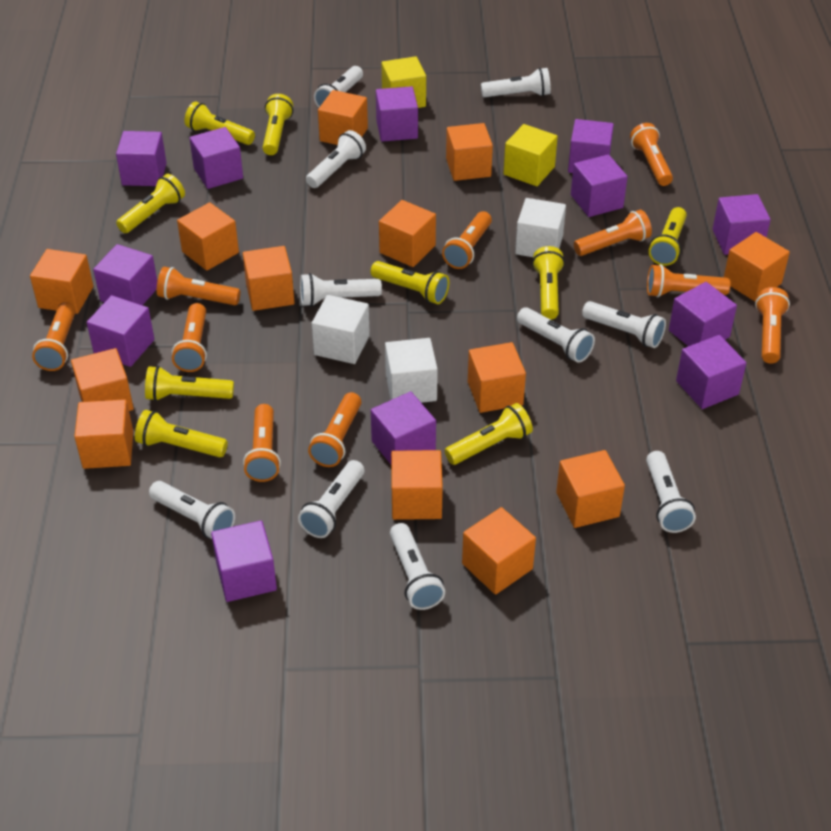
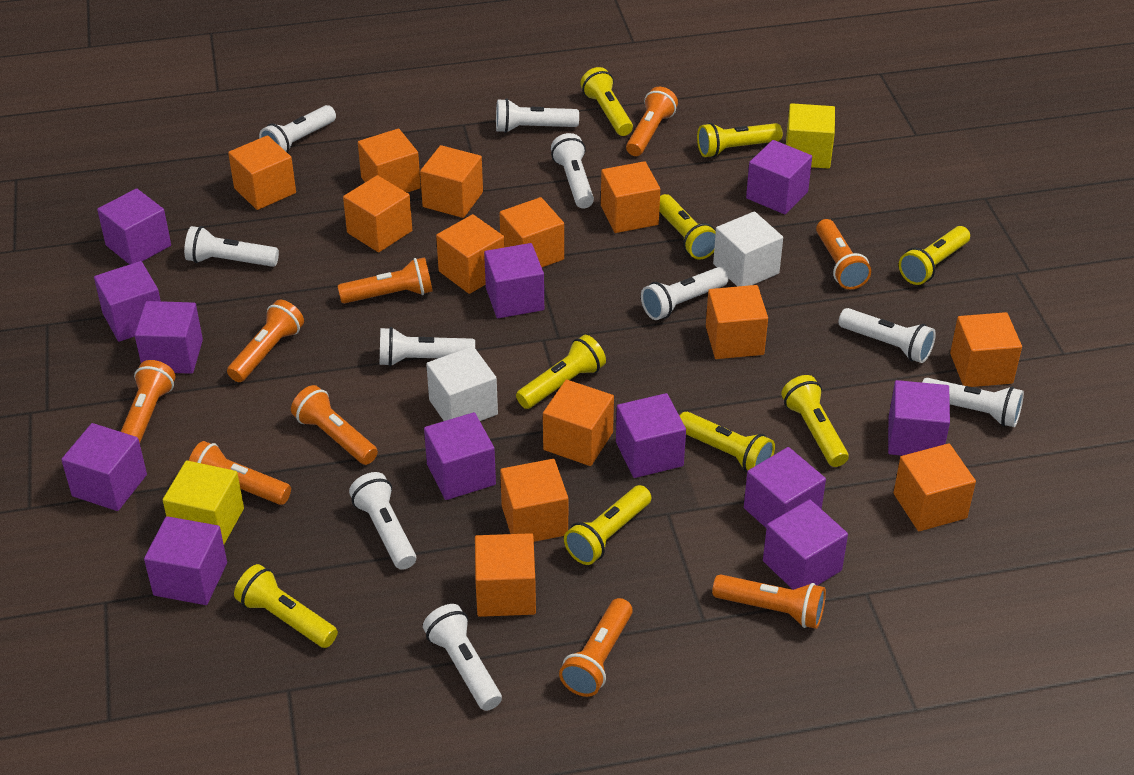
orange flashlight: [32,302,76,371] [157,267,240,305] [172,303,207,372] [243,404,281,482] [308,392,361,467] [442,211,492,269] [574,210,652,256] [630,123,673,186] [647,264,731,297] [755,287,790,364] = 10 -> [121,360,176,443] [189,441,291,505] [227,300,304,382] [291,385,378,465] [338,257,433,303] [559,598,633,697] [626,87,678,156] [712,574,826,629] [816,219,871,289] = 9
white cube: [312,295,370,364] [385,338,438,403] [515,198,566,257] = 3 -> [426,346,498,421] [713,211,783,287] = 2

